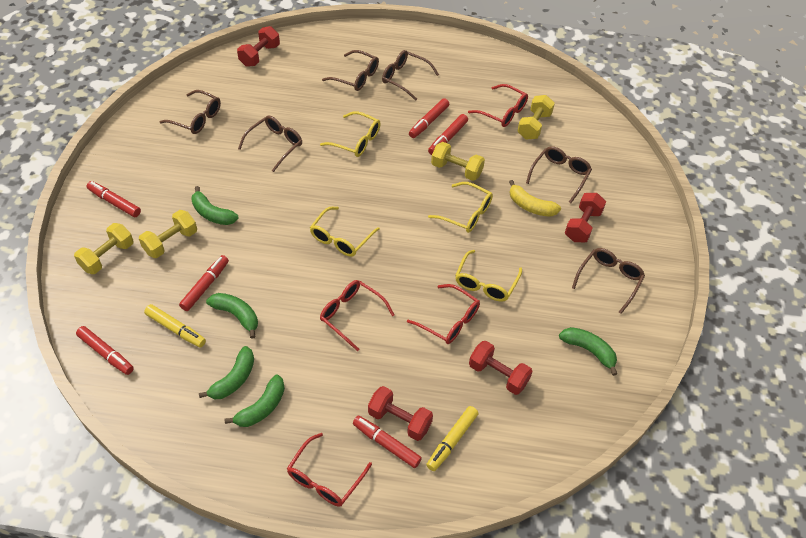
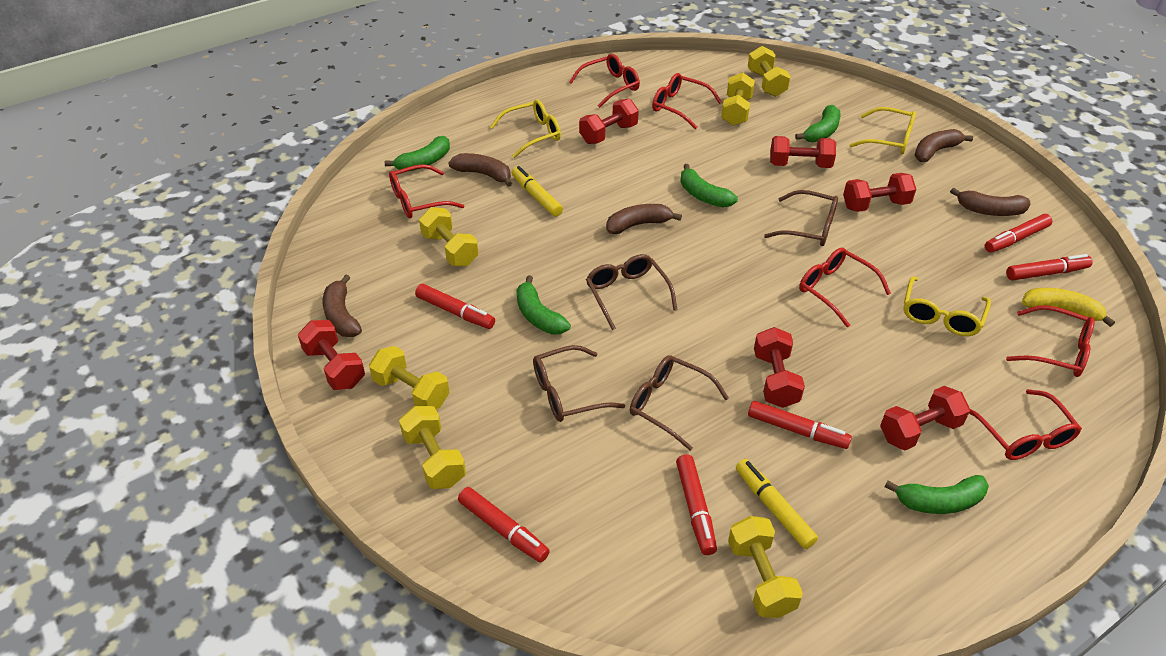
brown banana: none = 0 -> [323,274,362,337] [448,153,512,187] [606,204,682,234] [915,129,973,162] [950,188,1030,216] = 5
brown glasses: [160,90,221,134] [238,115,302,172] [322,50,379,91] [382,50,439,101] [526,146,592,203] [572,248,645,314] = 6 -> [533,345,625,422] [586,254,677,330] [630,355,729,451] [764,190,838,246] = 4
red dumbbell: [237,26,280,67] [368,386,433,441] [469,341,533,395] [565,193,606,242] = 4 -> [298,320,365,390] [579,99,639,144] [754,327,805,408] [770,136,836,168] [843,173,916,212] [880,386,970,450] = 6
red glasses: [287,433,372,507] [320,280,395,351] [407,284,480,344] [468,84,528,127] = 4 -> [389,164,464,218] [569,54,640,108] [652,73,722,129] [799,248,891,328] [969,389,1082,460] [1006,305,1095,377] = 6
yellow dumbbell: [74,223,133,274] [139,210,197,258] [431,142,485,181] [517,95,555,139] = 4 -> [369,346,450,409] [399,406,466,489] [419,207,479,266] [721,73,755,126] [728,516,803,618] [748,46,791,97] = 6
yellow glasses: [310,207,380,257] [320,111,381,157] [428,182,493,233] [455,250,522,302] = 4 -> [490,99,561,158] [850,107,916,154] [904,276,991,336] = 3

